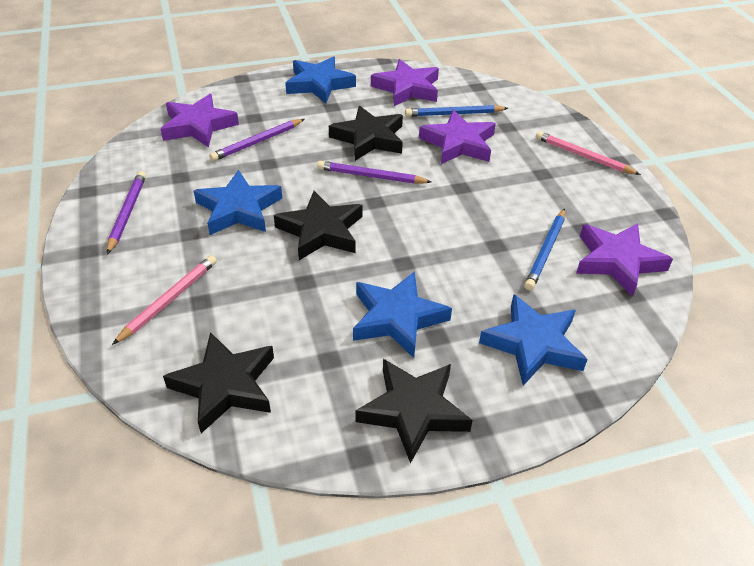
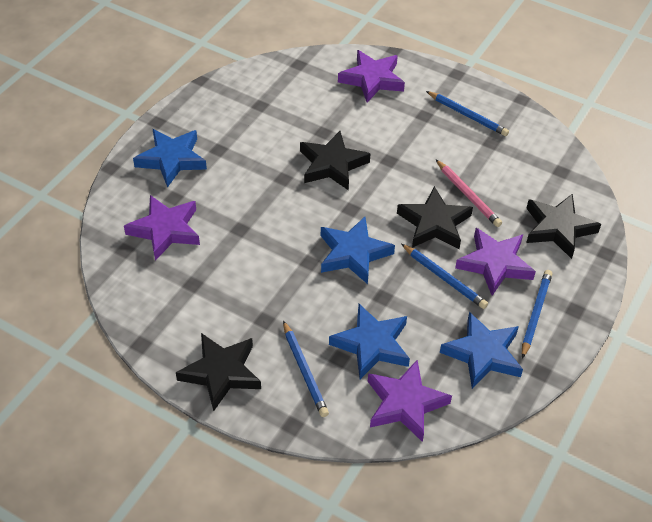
blue pencil: [405,105,508,117] [524,209,565,290] = 2 -> [283,320,329,417] [401,244,488,309] [426,91,509,136] [522,270,552,359] = 4
pink pencil: [112,255,217,345] [536,131,641,175] = 2 -> [436,160,502,227] = 1
purple pencil: [107,171,146,255] [209,119,304,161] [317,161,432,184] = 3 -> none = 0

